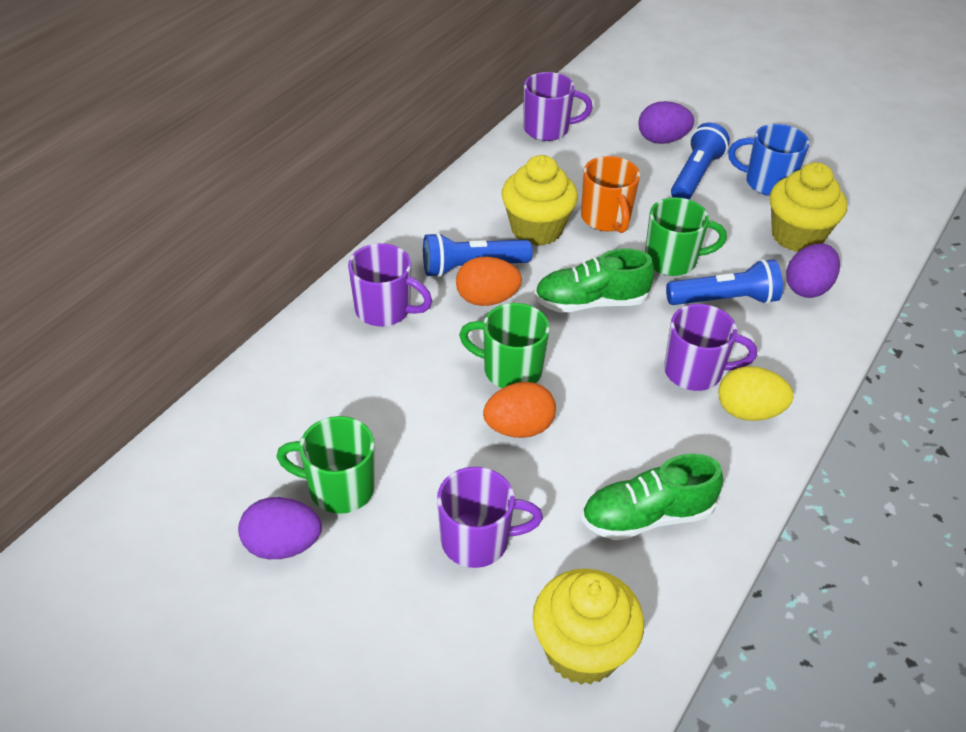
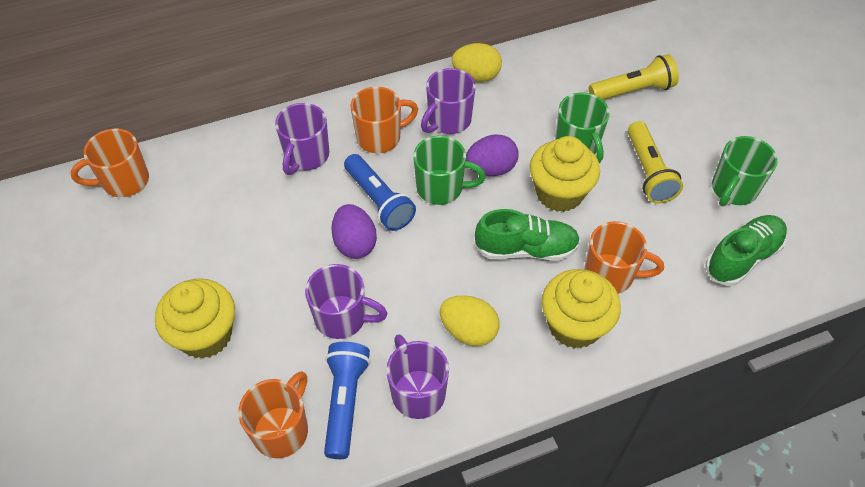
blue flashlight: [423,232,532,277] [666,259,783,305] [671,123,730,200] = 3 -> [324,342,370,459] [344,154,416,231] = 2
blue mug: [728,124,809,196] = 1 -> none = 0
orange egg: [456,257,522,306] [483,382,556,438] = 2 -> none = 0
orange mug: [581,156,640,233] = 1 -> [70,129,149,197] [238,371,308,458] [351,87,418,153] [584,221,664,294] = 4
purple egg: [238,497,322,559] [638,101,694,144] [786,243,840,298] = 3 -> [331,204,377,259] [466,134,519,176] = 2
yellow egg: [718,366,794,421] = 1 -> [440,295,499,346] [452,43,502,82] = 2
yellow flashlight: none = 0 -> [589,54,679,100] [628,121,683,203] = 2

